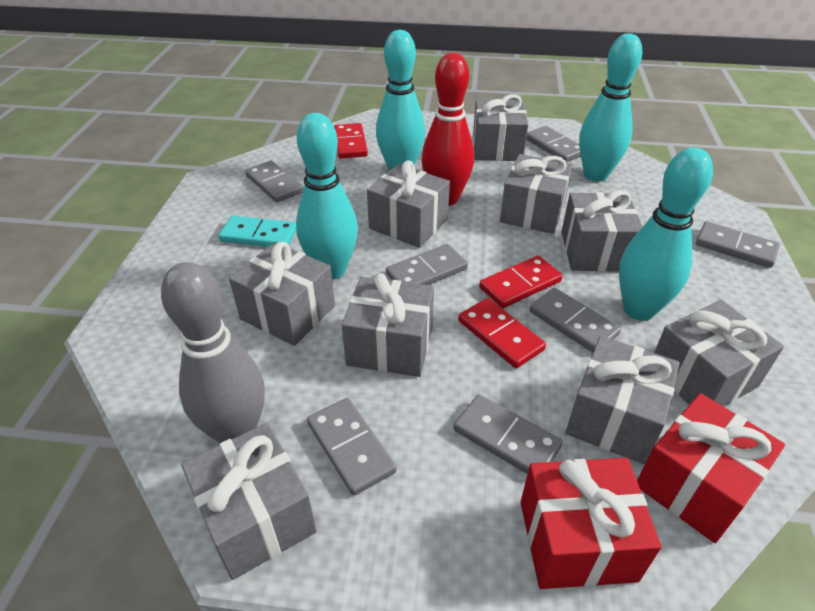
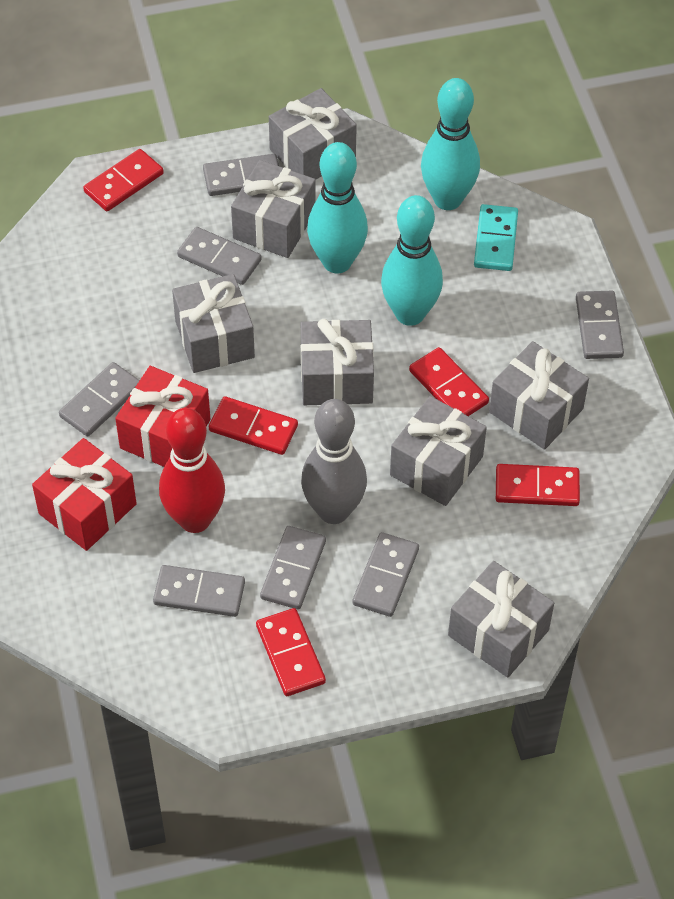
grey gift: [181,423,317,580] [229,242,335,346] [342,273,434,377] [367,160,450,248] [473,94,528,161] [500,154,573,234] [561,190,643,272] [566,336,680,464] [654,300,784,407] = 9 -> [172,274,255,373] [231,160,316,258] [269,88,357,180] [301,319,374,405] [390,396,487,506] [448,561,554,678] [489,341,589,450] = 7
red domino: [334,123,368,159] [458,298,546,368] [479,256,562,308] = 3 -> [83,149,164,211] [209,396,298,455] [256,608,326,696] [409,347,489,416] [496,464,580,506] = 5
turquoise bowling pin: [296,113,358,280] [376,30,425,171] [579,34,642,182] [619,147,713,321] = 4 -> [307,142,368,273] [381,195,443,326] [421,78,480,210] = 3

